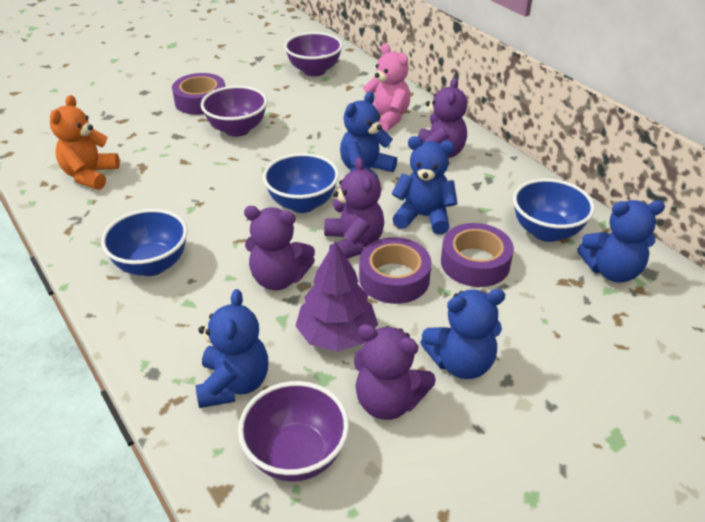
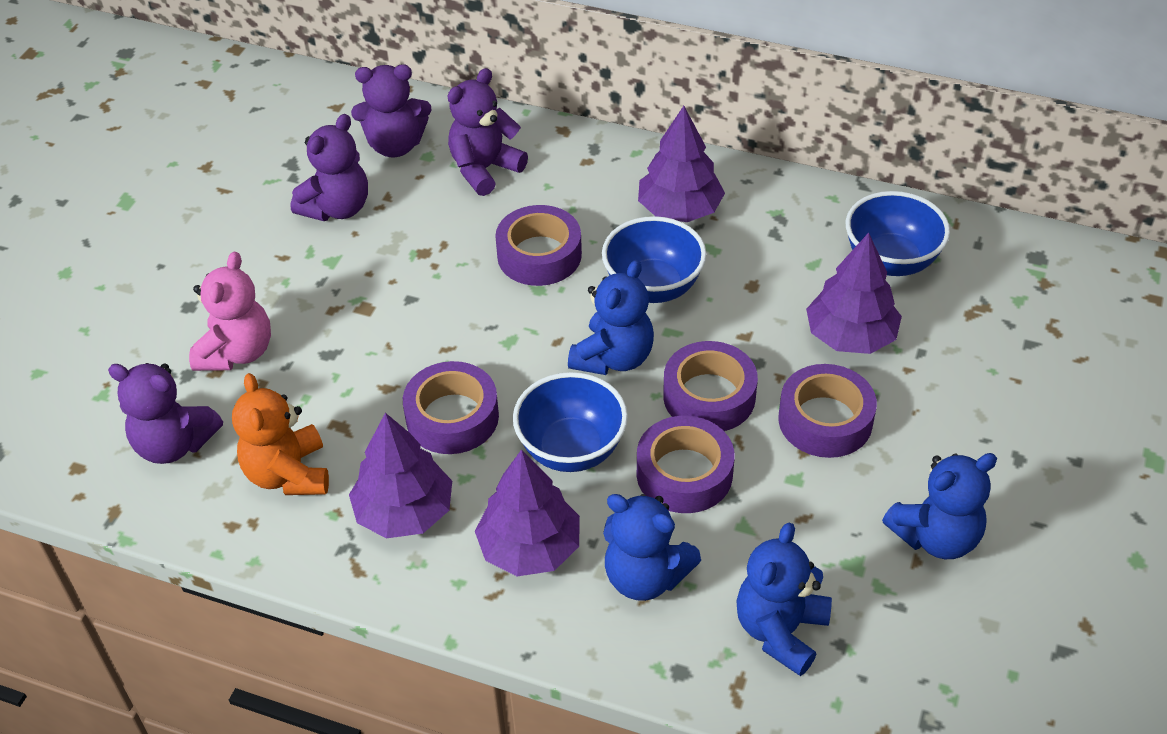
blue teddy bear: [196,289,268,408] [340,92,397,179] [392,136,458,234] [420,289,505,379] [578,200,665,283] = 5 -> [568,260,654,375] [603,494,701,601] [736,523,832,676] [882,453,997,559] = 4
purple bowl: [201,86,267,137] [238,381,349,482] [284,32,343,76] = 3 -> none = 0
purple tape: [172,73,225,115] [359,237,431,304] [441,223,514,287] = 3 -> [403,361,499,454] [495,205,582,286] [637,416,735,513] [663,341,758,431] [778,364,877,458] = 5
purple tree: [296,242,378,352] = 1 -> [349,413,452,538] [475,449,580,576] [638,106,725,222] [806,233,902,354] = 4

